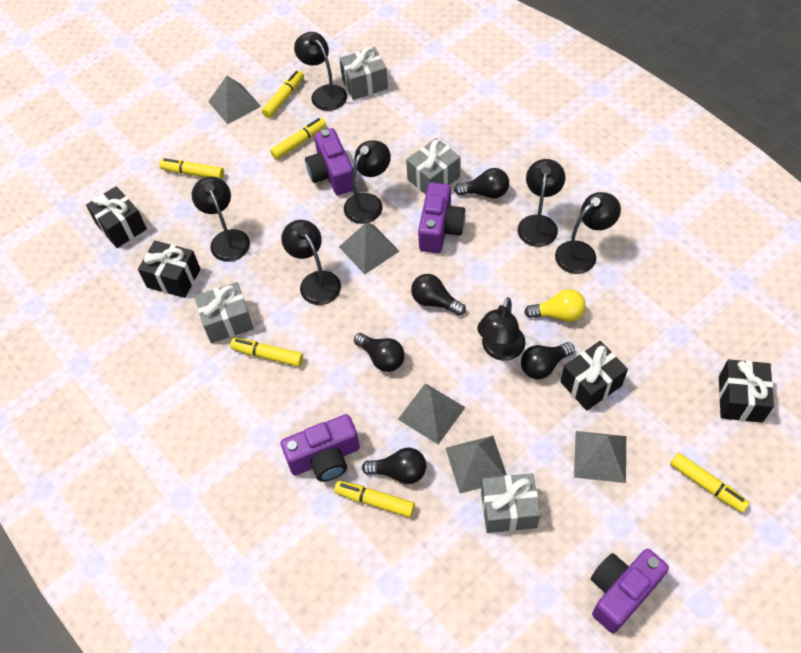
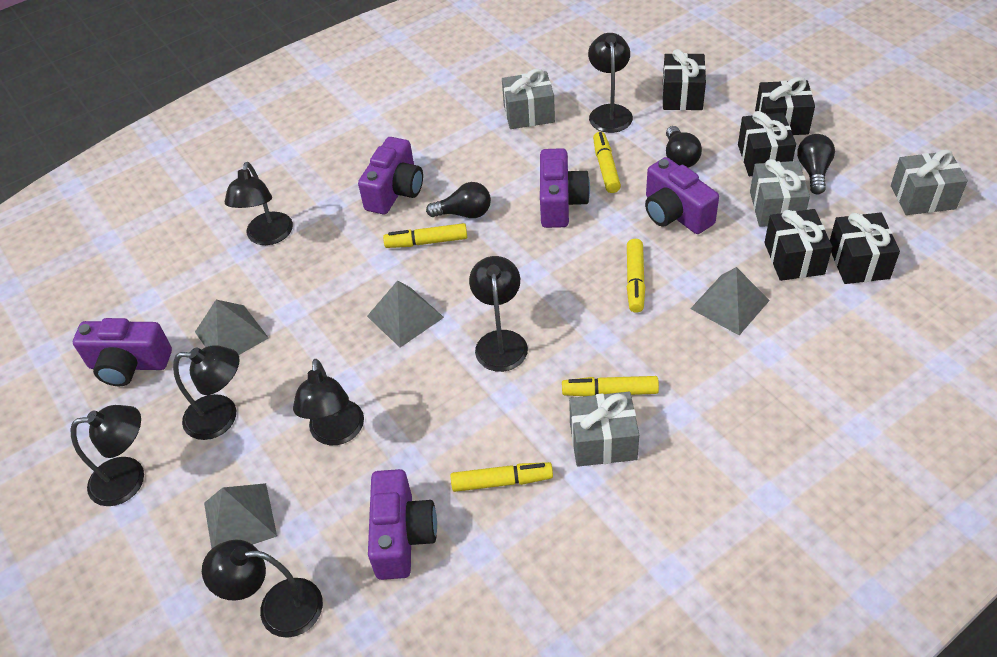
black gift: [86,186,147,248] [138,241,200,298] [560,341,628,410] [719,359,774,423] = 4 -> [662,49,706,110] [738,111,796,176] [755,77,815,135] [764,209,833,281] [830,212,900,284] = 5
black light bulb: [354,333,405,372] [362,448,426,484] [411,274,466,316] [454,168,509,198] [521,342,575,379] = 5 -> [426,182,491,218] [666,126,702,168] [797,134,835,195] = 3
grey pyramid: [208,76,261,124] [339,223,400,274] [398,383,466,444] [445,436,507,493] [574,431,626,483] = 5 -> [195,300,269,355] [204,483,277,549] [367,281,444,348] [690,267,770,335] = 4
purple camera: [280,414,360,482] [305,128,353,195] [418,182,465,253] [591,549,669,633] = 4 -> [73,318,172,386] [358,137,423,214] [368,469,437,580] [540,148,590,228] [645,157,719,234] = 5
yellow light bulb: [524,289,586,322] = 1 -> none = 0
yellow marker: [159,158,224,179] [230,338,303,367] [262,70,304,118] [270,118,327,160] [334,481,415,517] [670,453,750,513] = 6 -> [383,223,467,248] [451,462,553,492] [562,376,659,396] [593,132,621,193] [627,239,645,313] = 5

